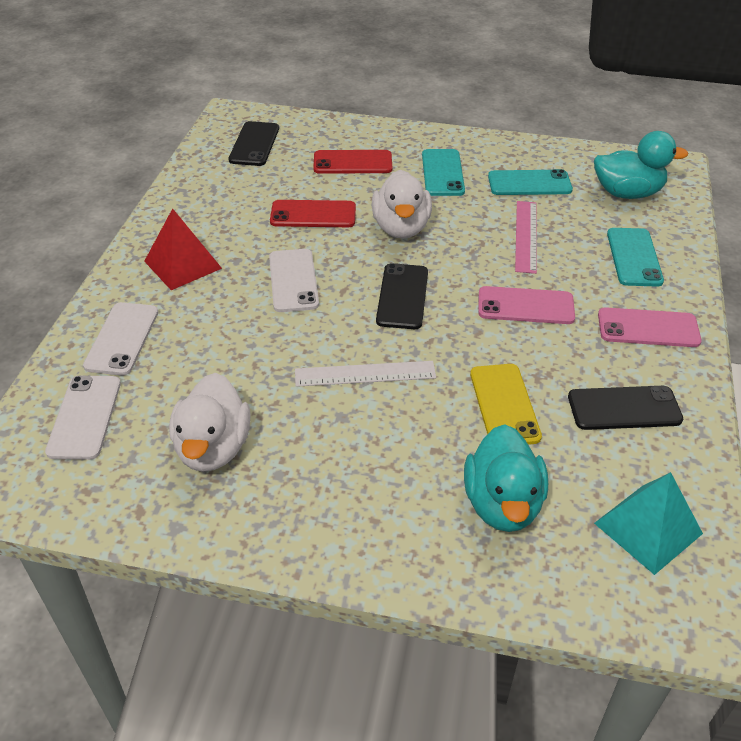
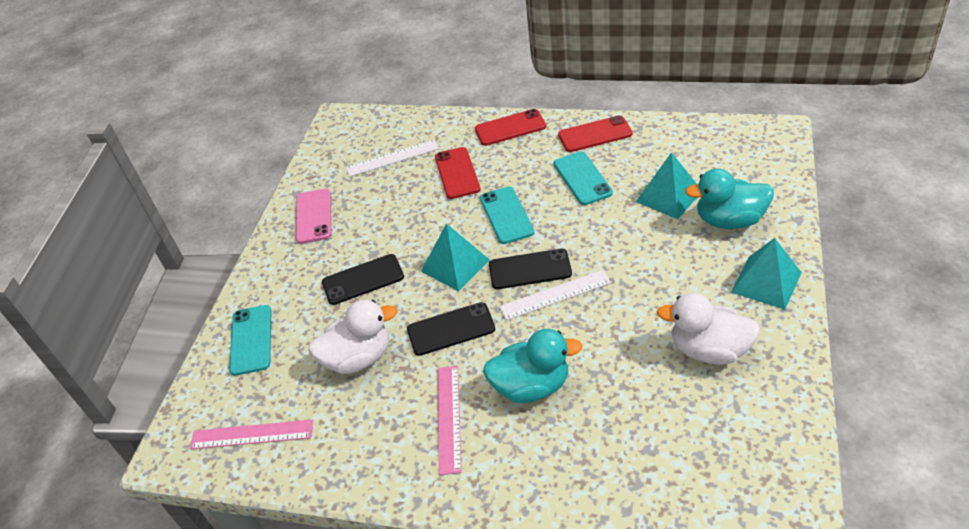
pink phone: [478,286,575,324] [598,307,702,347] = 2 -> [296,189,332,244] = 1
pink ruler: [515,201,537,274] = 1 -> [190,420,313,449] [438,366,462,475] = 2
red phone: [270,200,356,227] [313,150,392,174] = 2 -> [435,147,481,199] [475,109,546,146] [558,115,632,152] = 3
red pyramid: [144,208,222,290] = 1 -> none = 0
turquoise pyramid: [594,472,703,575] = 1 -> [421,224,490,291] [636,152,697,219] [731,238,802,310] = 3
white phone: [45,376,121,460] [83,302,158,375] [269,249,319,312] = 3 -> none = 0
white ruler: [295,361,436,387] = 1 -> [346,140,439,177] [499,270,611,321] = 2
yellow phone: [470,364,542,445] = 1 -> none = 0

